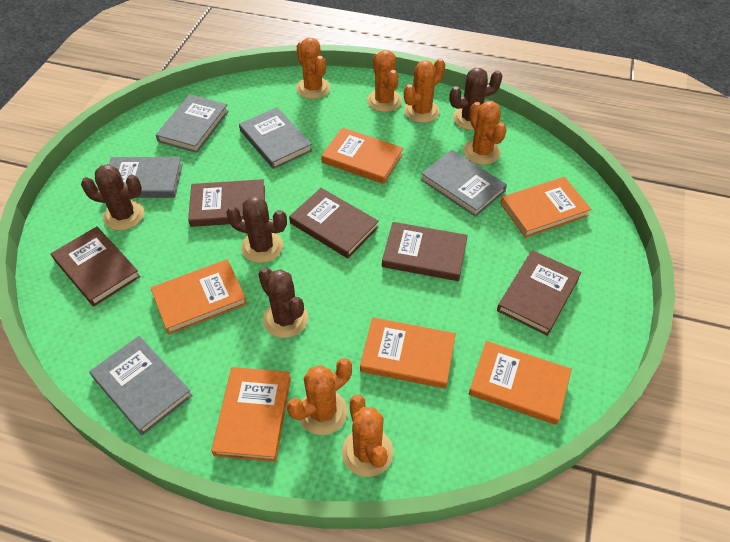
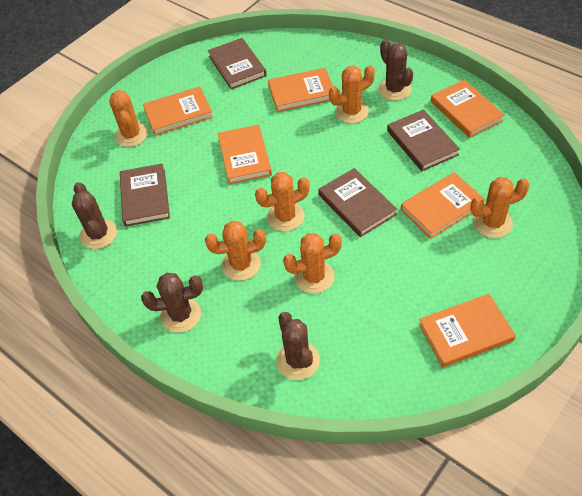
brown book: [51,227,141,306] [188,179,265,227] [289,188,379,258] [382,222,468,281] [497,250,581,336] = 5 -> [120,163,170,227] [208,38,267,89] [318,168,397,237] [387,109,460,171] = 4
grey book: [89,336,193,435] [109,157,183,198] [156,94,229,153] [239,107,313,169] [421,150,507,217] = 5 -> none = 0

